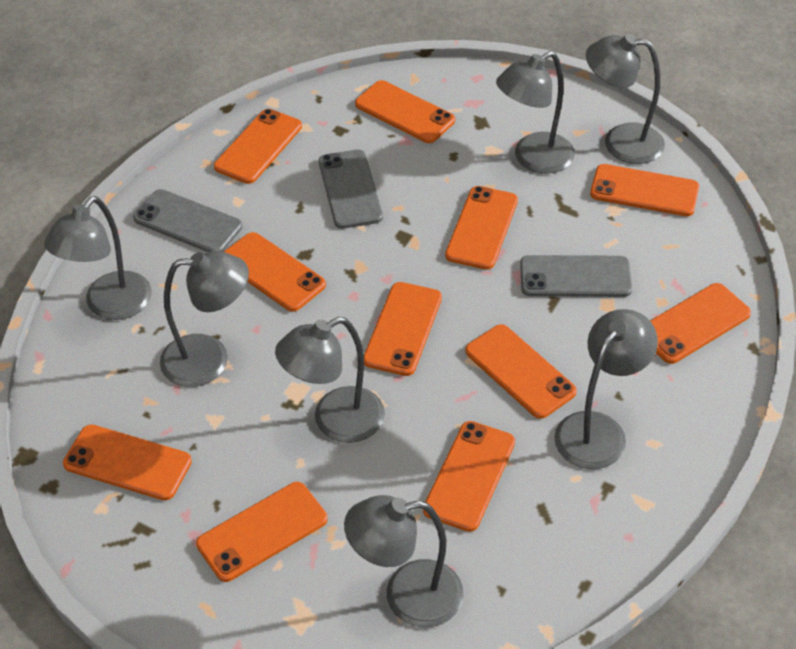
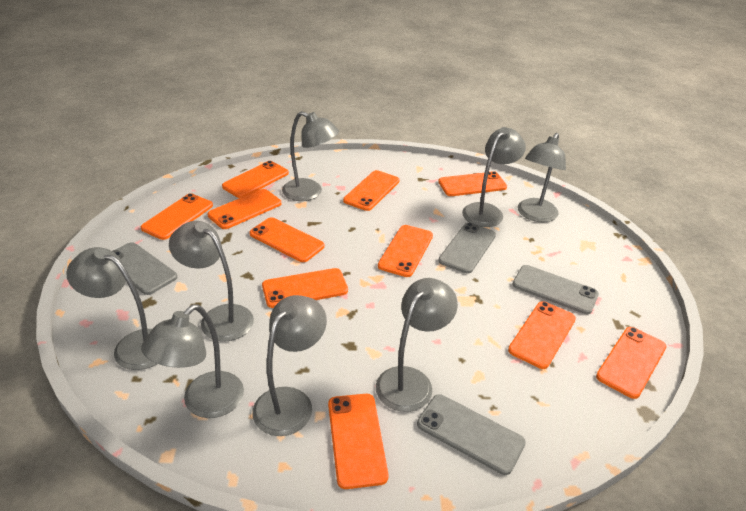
grey lamp: [44,196,152,320] [160,251,249,387] [275,317,385,443] [344,495,464,628] [496,51,575,174] [554,309,658,469] [586,34,665,164] = 7 -> [66,247,157,370] [141,304,244,418] [169,221,254,341] [252,295,327,436] [282,111,339,201] [376,278,458,412] [462,127,526,227] [518,133,566,222] = 8
grey phone: [133,189,242,252] [319,149,383,229] [520,255,632,297] = 3 -> [113,242,177,295] [417,394,526,475] [438,223,496,274] [512,265,599,314] = 4

